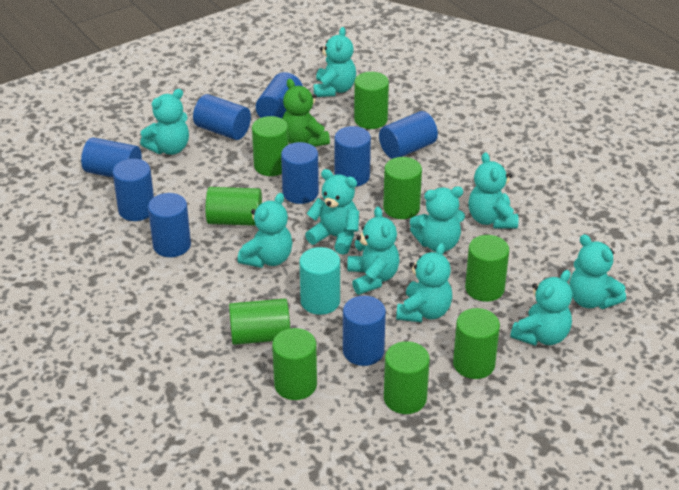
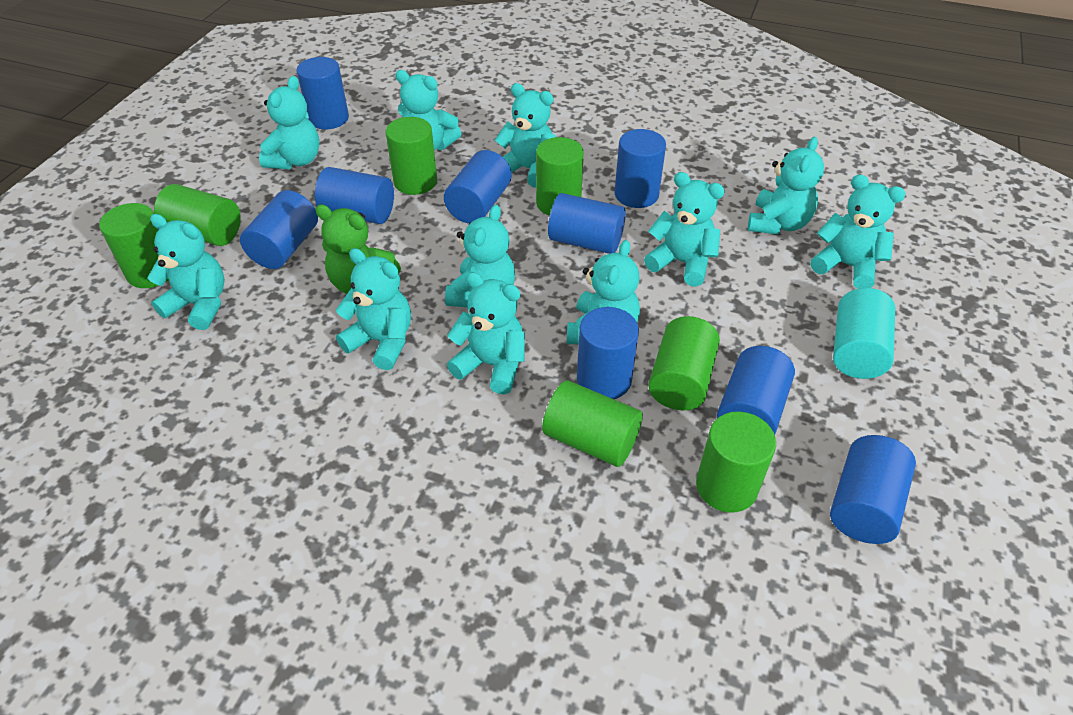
green cylinder: [206,187,262,226] [229,299,290,345] [252,116,288,176] [272,328,317,400] [354,72,389,129] [383,157,422,219] [384,341,430,414] [453,308,500,379] [465,235,509,302] = 9 -> [99,203,169,288] [154,184,241,246] [385,117,437,195] [536,137,584,216] [542,380,643,467] [648,316,720,411] [696,412,776,513] = 7
turquoise teddy bear: [140,89,189,155] [238,193,292,268] [305,169,359,254] [313,27,356,97] [347,207,400,295] [396,243,452,322] [410,186,465,252] [468,152,518,228] [510,270,572,346] [569,234,626,309] = 10 -> [147,214,225,330] [259,76,320,169] [336,248,411,370] [395,70,462,151] [445,205,515,307] [447,272,525,395] [495,83,556,188] [567,240,640,345] [644,172,725,287] [748,137,824,235] [810,174,906,289] = 11

